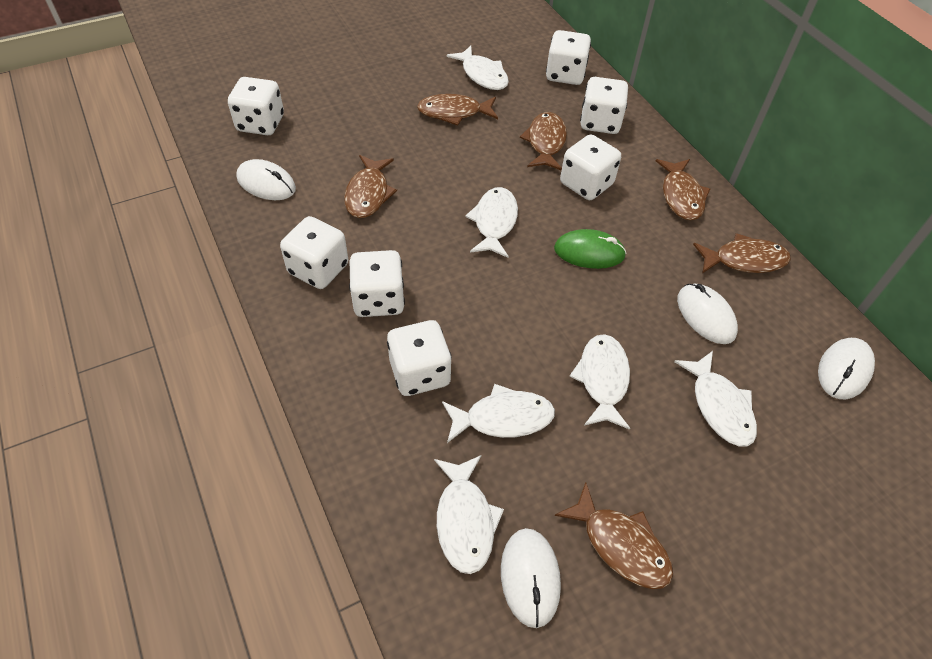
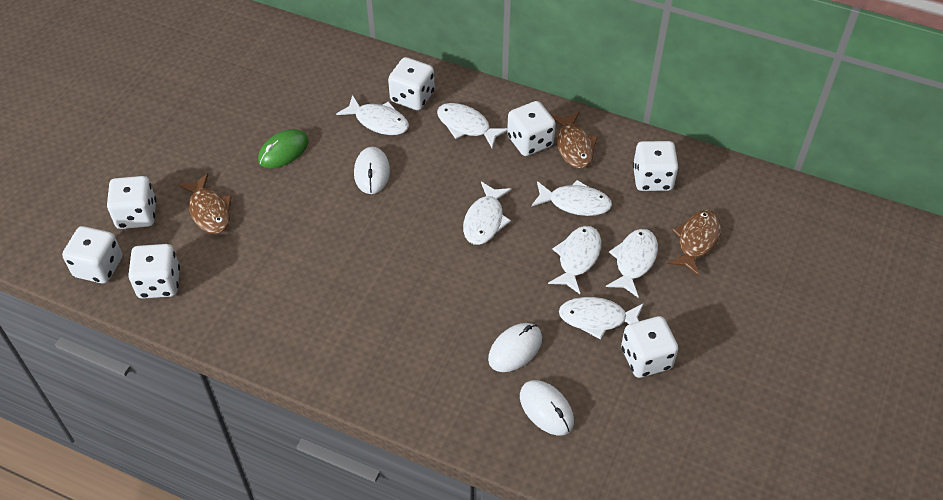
brown fish: [344,155,397,218] [417,94,498,126] [520,112,567,171] [555,482,673,589] [656,159,710,221] [693,233,791,273] = 6 -> [178,173,232,234] [551,112,598,169] [667,210,721,276] = 3
white fish: [434,455,504,574] [442,384,555,443] [447,46,509,90] [465,187,518,258] [569,334,630,430] [674,351,757,447] = 6 -> [336,95,409,135] [437,103,507,148] [463,182,512,245] [531,180,612,216] [548,226,601,294] [559,297,644,340] [606,229,658,297] = 7
white mouse: [236,159,296,200] [501,528,561,628] [677,284,738,344] [818,338,875,399] = 4 -> [354,147,390,194] [488,323,542,372] [520,380,574,436] = 3

